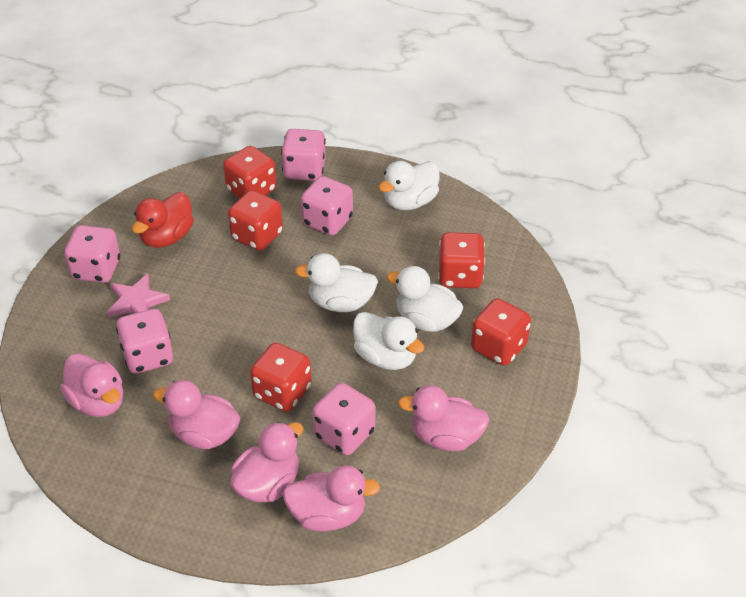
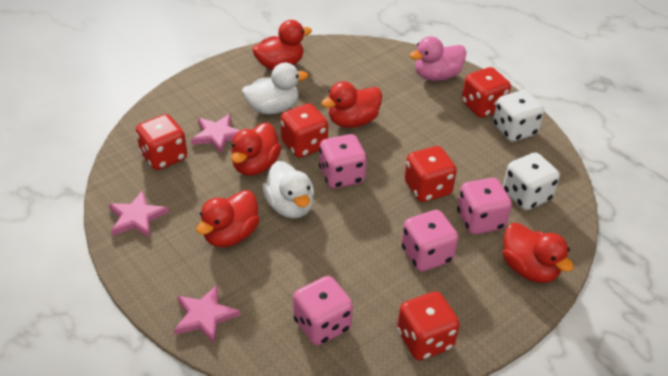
pink dice: [64,225,120,283] [116,309,173,374] [281,129,326,181] [301,176,353,235] [312,383,375,455] = 5 -> [293,276,353,345] [319,134,367,189] [401,210,458,272] [457,178,512,235] = 4
pink duck: [60,353,123,417] [153,380,240,449] [230,422,303,503] [283,465,380,532] [398,385,489,451] = 5 -> [410,36,467,81] = 1
pink star: [107,274,170,317] = 1 -> [109,191,169,238] [174,285,240,344] [191,114,241,154] = 3
red duck: [132,192,194,248] = 1 -> [196,190,260,247] [231,123,282,176] [252,20,312,70] [321,81,382,128] [503,223,574,283] = 5
white dice: none = 0 -> [493,90,544,142] [503,152,560,210] = 2
white duck: [295,253,378,312] [353,312,424,370] [378,161,440,210] [387,266,463,332] = 4 -> [242,62,308,114] [262,161,314,218] = 2

